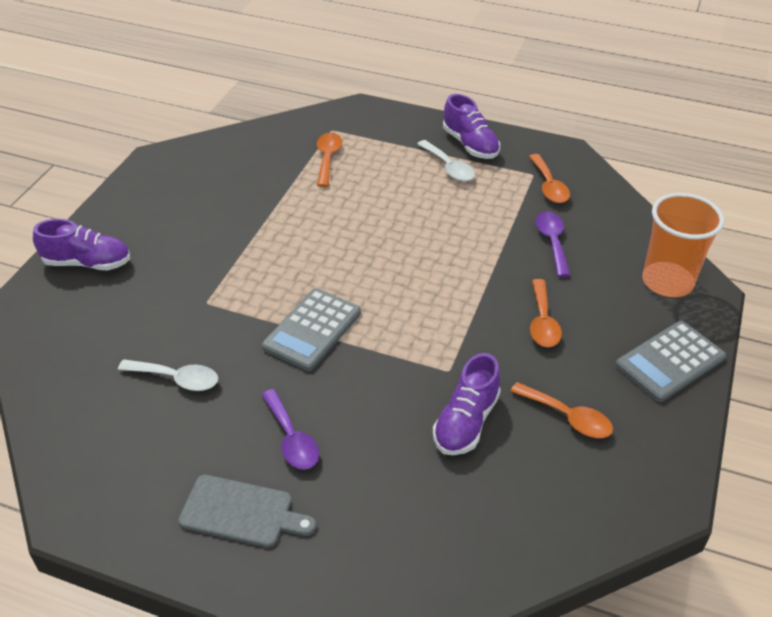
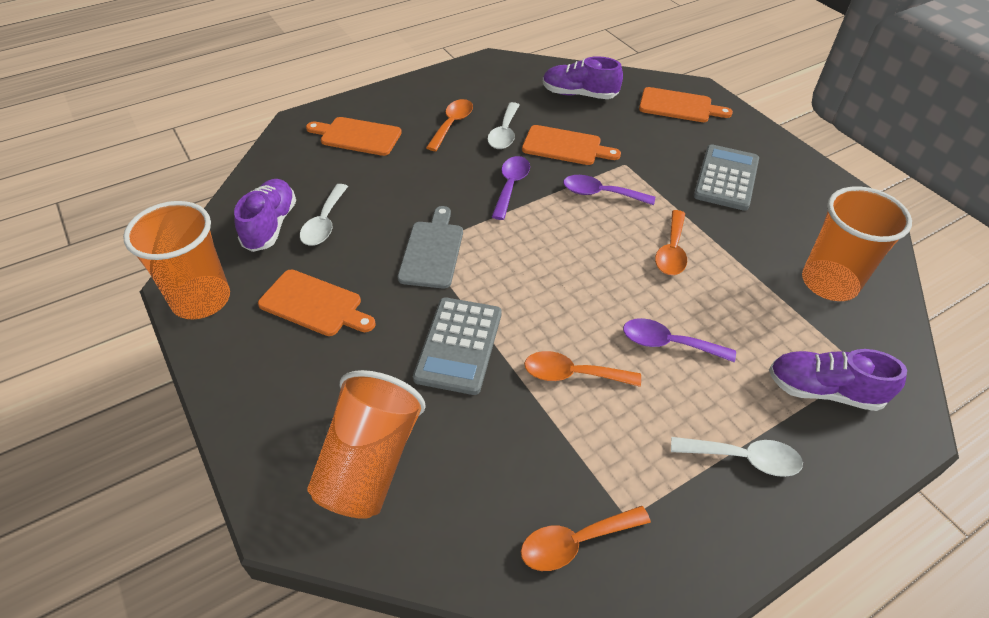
orange cup: [642,193,724,297] = 1 -> [123,201,230,319] [307,370,426,519] [802,186,912,301] = 3
orange cutting board: none = 0 -> [258,269,375,336] [306,117,402,156] [522,125,621,165] [639,87,733,122] = 4
purple spoon: [261,389,319,470] [535,211,570,277] = 2 -> [492,156,530,220] [563,175,655,205] [623,318,736,362] = 3
white spoon: [118,359,219,391] [417,140,475,181] = 2 -> [300,184,348,246] [488,102,519,149] [671,437,803,477] = 3

